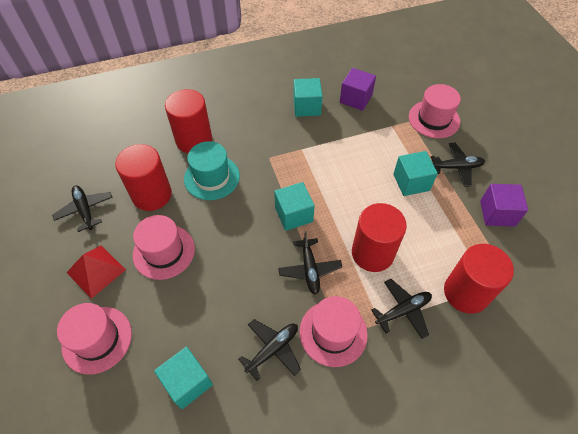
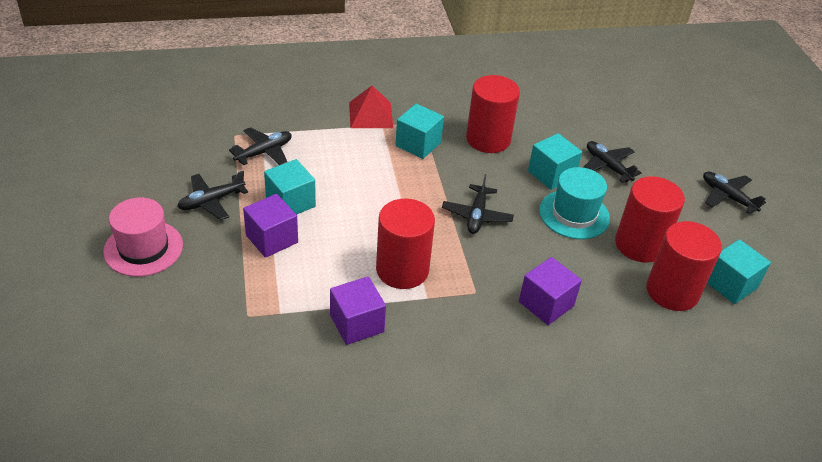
pink hat: [57,303,132,375] [133,215,195,280] [299,296,368,367] [409,84,461,138] = 4 -> [103,198,183,277] = 1
purple cube: [340,68,376,111] [480,184,528,227] = 2 -> [243,194,298,258] [330,276,386,345] [519,257,582,325] = 3

